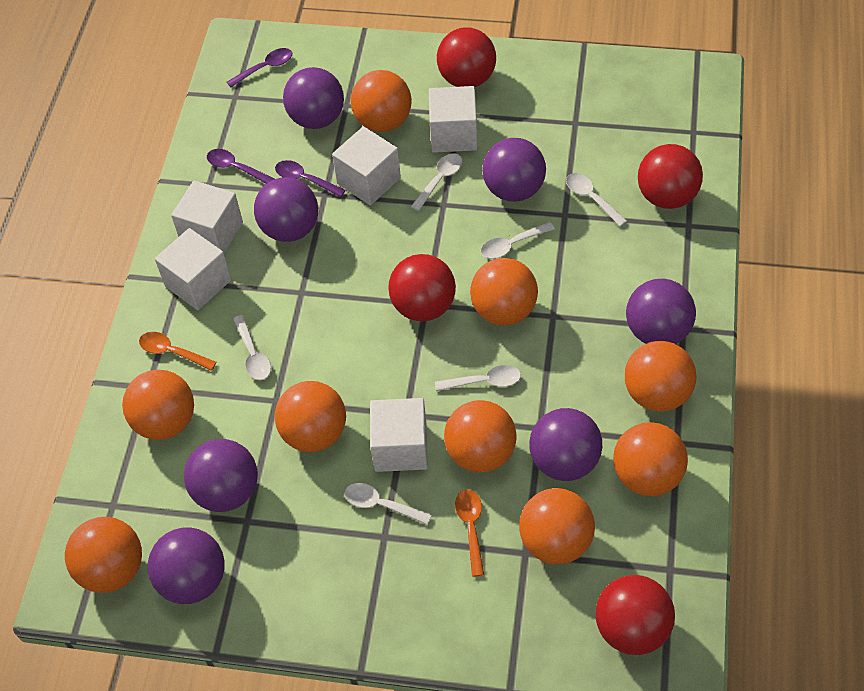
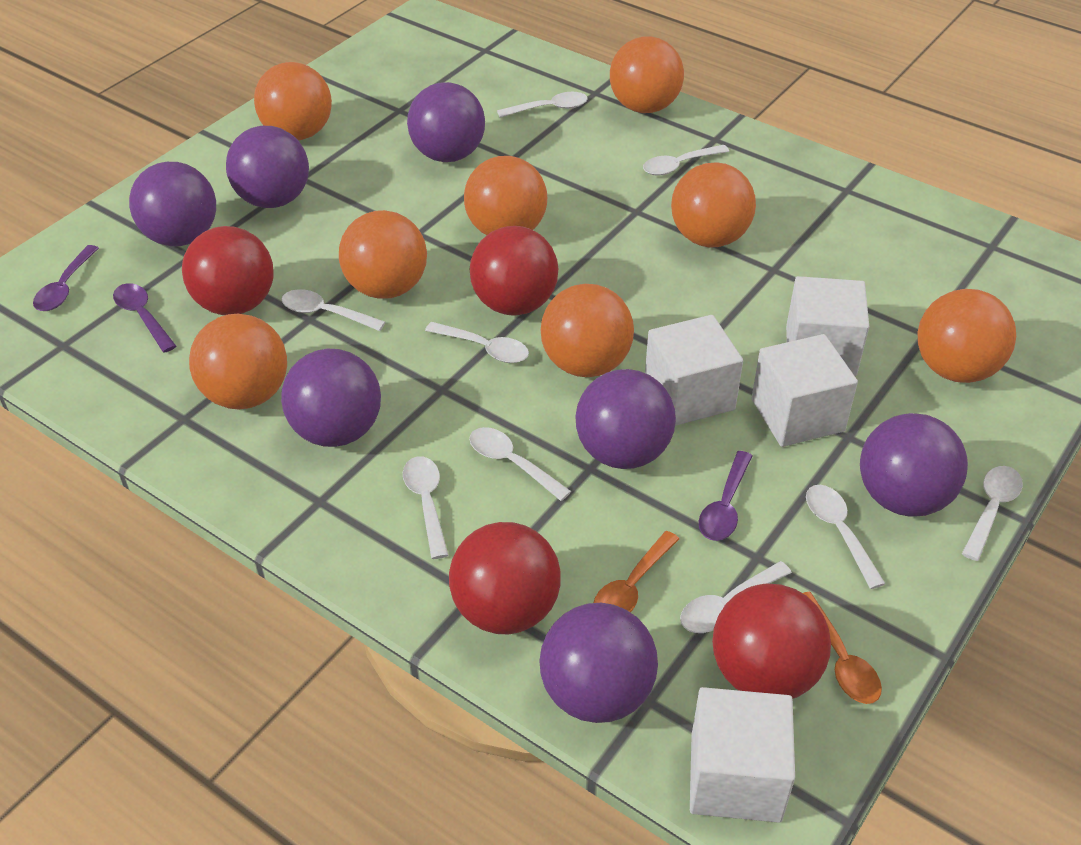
orange ball: [65,517,142,593] [122,370,194,440] [275,381,346,452] [351,70,412,132] [444,400,516,473] [470,258,538,326] [519,488,595,564] [613,422,688,496] [625,341,696,412] = 9 -> [189,314,287,410] [254,62,332,140] [339,210,427,299] [464,156,547,235] [541,284,634,377] [610,36,684,113] [671,162,756,248] [918,289,1016,383] = 8
white cube: [155,228,232,310] [171,180,243,253] [332,126,401,205] [370,398,428,472] [429,86,478,153] = 5 -> [645,315,743,426] [690,687,795,823] [752,334,858,447] [786,276,869,376] = 4
white spoon: [233,315,271,380] [344,483,432,525] [411,153,462,211] [435,365,521,391] [481,222,555,259] [566,173,627,227] = 6 -> [282,289,385,331] [403,456,448,559] [425,322,529,363] [469,427,571,501] [497,92,588,118] [643,145,729,176] [680,561,792,633] [806,485,885,589] [962,466,1023,561] = 9

